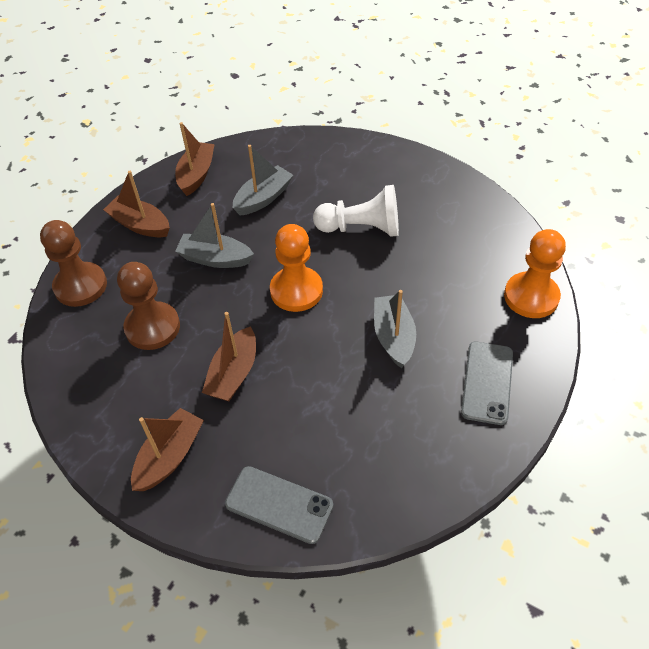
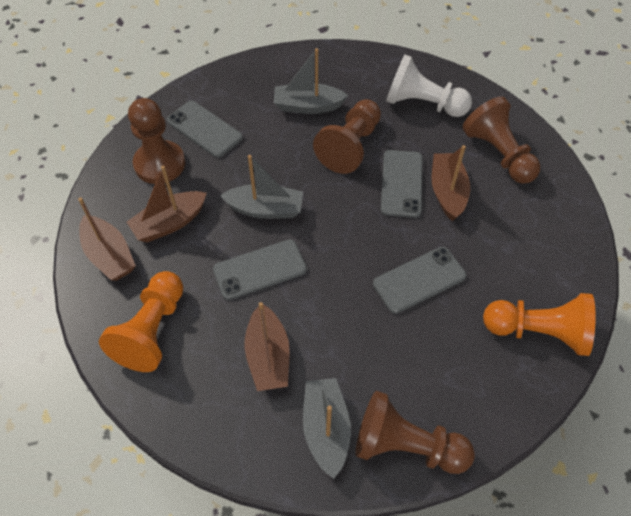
brown pawn: [40,220,107,307] [117,262,180,350] = 2 -> [128,98,185,184] [313,99,381,174] [355,391,475,474] [462,96,540,184] = 4
grey phone: [225,466,333,544] [461,342,513,425] = 2 -> [167,101,243,158] [213,239,307,300] [373,247,466,314] [381,150,423,218] = 4

